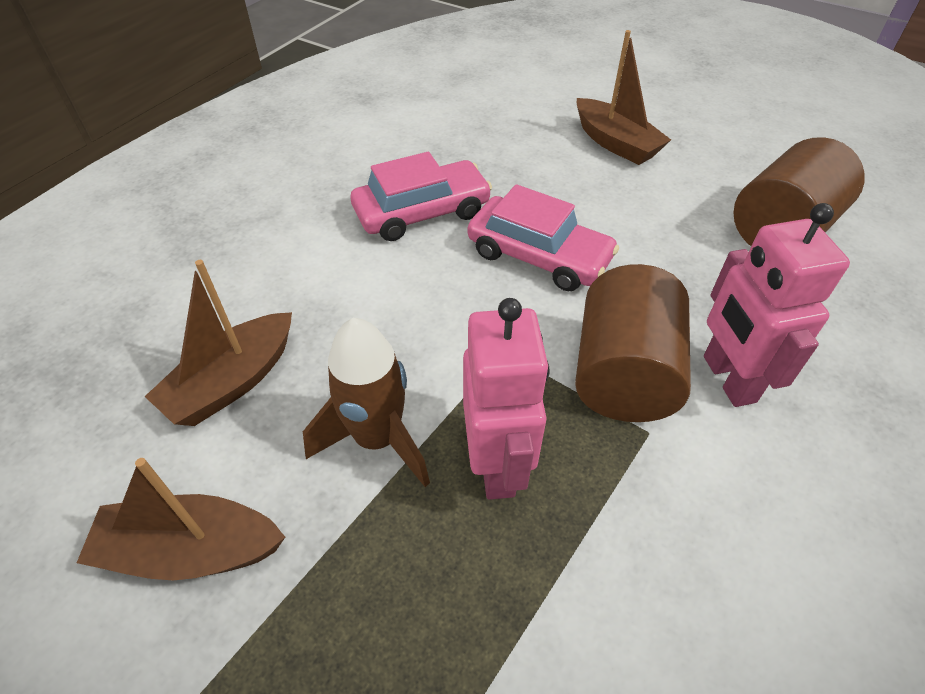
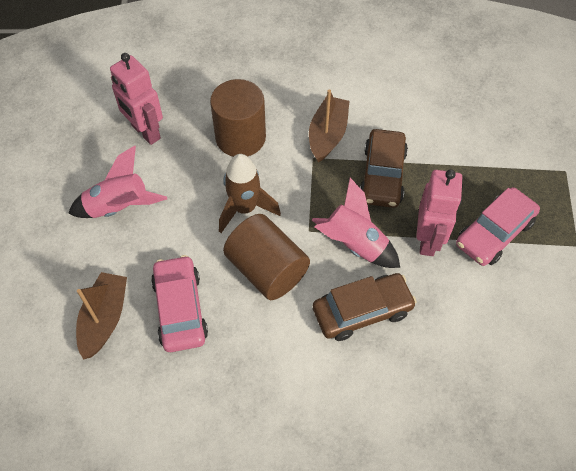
brown boat: [77,458,285,580] [144,260,292,426] [577,30,671,165] = 3 -> [76,272,127,359] [309,89,349,163] = 2
brown car: none = 0 -> [313,273,417,341] [360,129,408,208] = 2
pink rocket: none = 0 -> [68,146,167,218] [312,178,400,268] = 2

